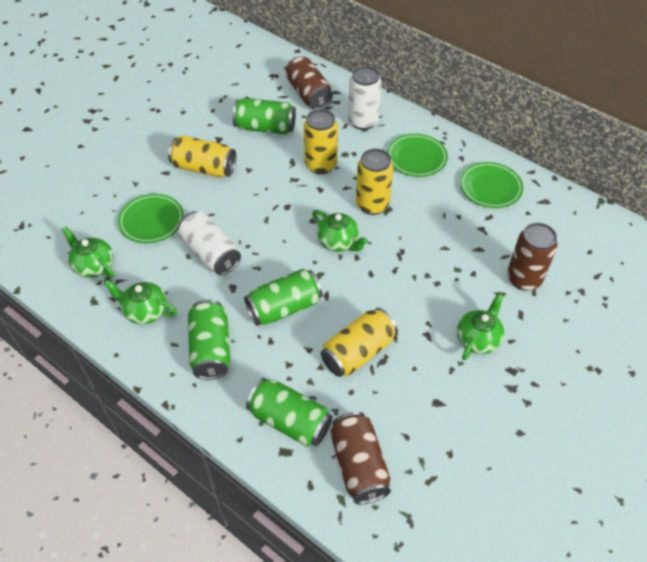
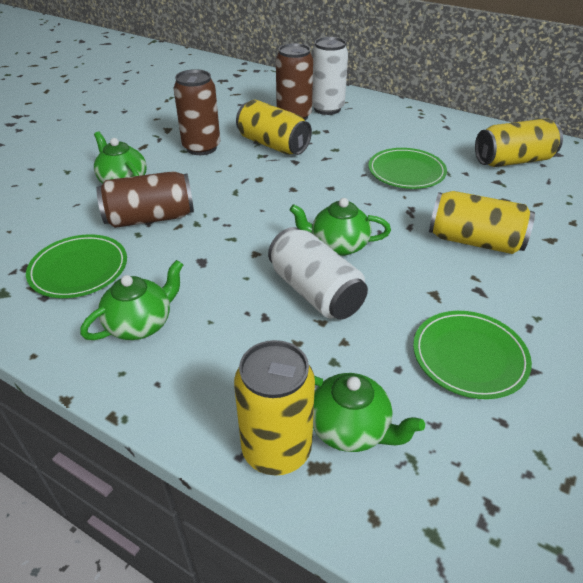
green can: [188,299,230,380] [233,98,296,134] [244,269,322,326] [246,378,332,447] = 4 -> none = 0

